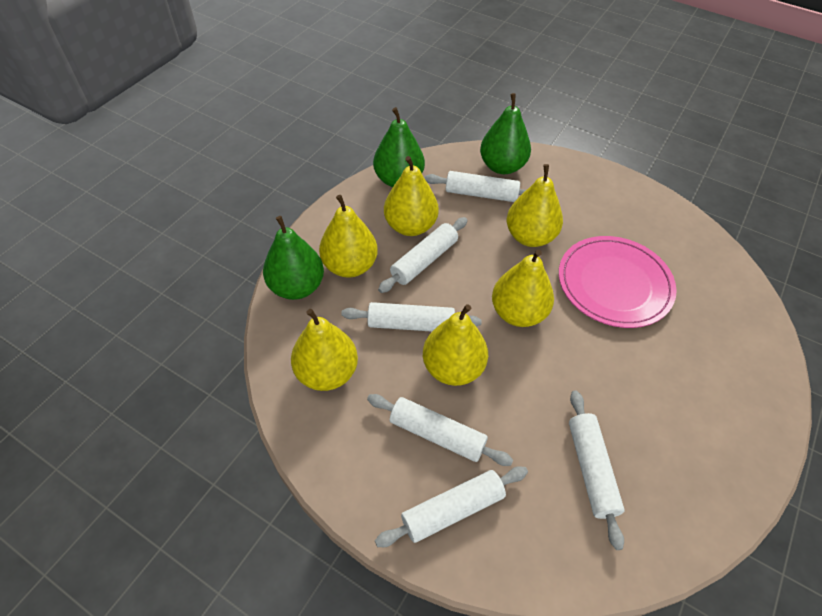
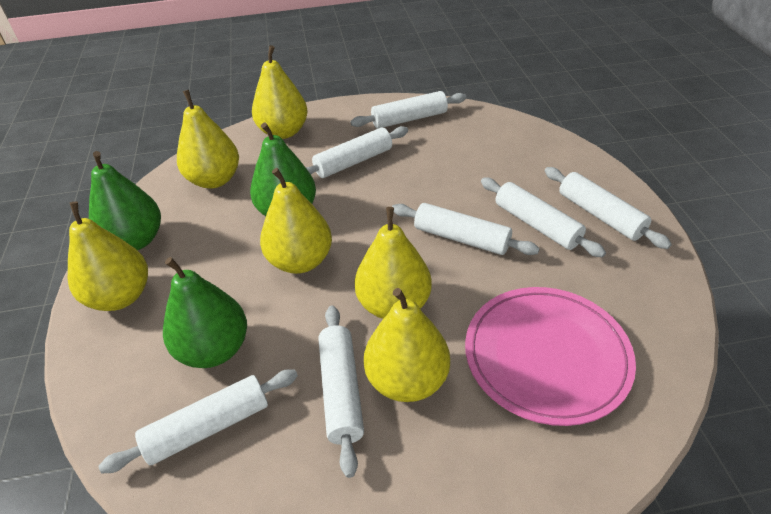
white rolling pin: [341,302,482,332] [367,394,513,466] [375,466,528,547] [378,217,467,293] [425,171,526,202] [569,390,625,550] = 6 -> [98,369,298,473] [305,126,408,178] [318,306,364,478] [350,91,466,129] [392,203,540,255] [481,178,606,258] [545,167,672,249] = 7

